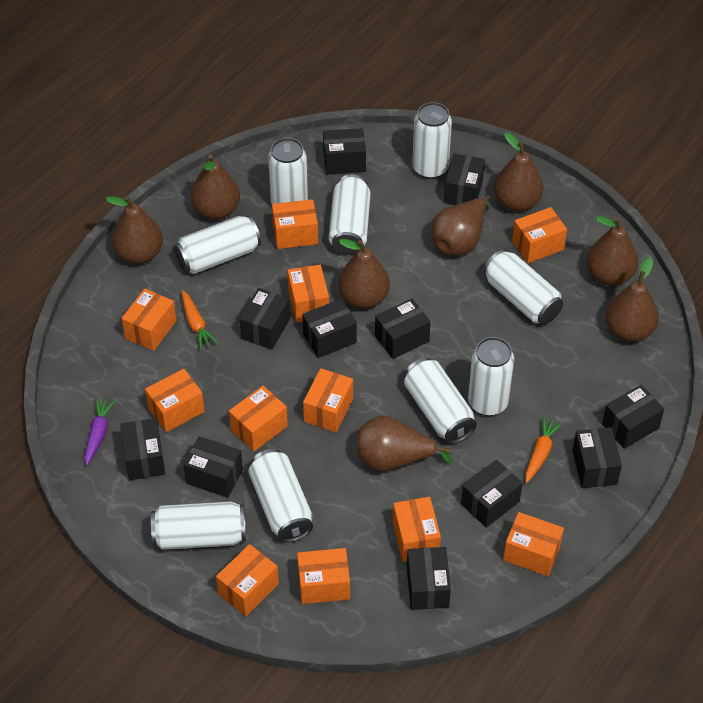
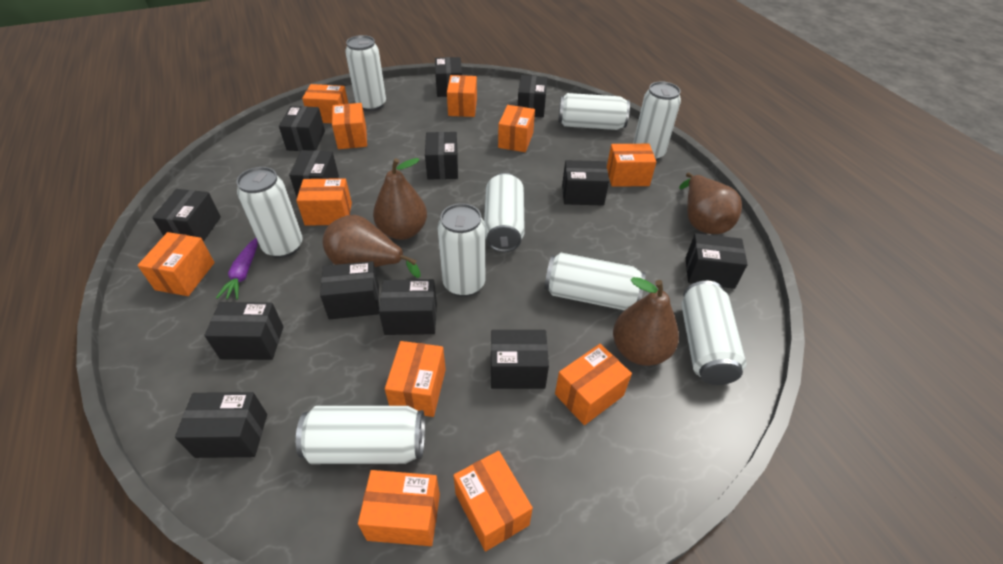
black box: [120,418,165,480] [183,436,243,498] [240,288,290,349] [302,299,357,358] [323,128,366,175] [375,299,431,359] [407,547,451,610] [444,153,485,205] [461,460,523,528] [572,427,622,488] [602,385,664,449] = 11 -> [152,189,221,242] [175,392,267,458] [204,302,284,360] [279,106,325,151] [289,150,339,197] [320,261,379,320] [379,279,437,335] [425,132,458,180] [435,57,462,97] [491,330,549,389] [518,75,547,118] [562,160,609,206] [686,233,748,289] = 13
brown pear: [105,196,163,264] [190,154,240,220] [338,239,390,308] [357,415,452,471] [431,195,490,256] [494,132,543,212] [587,216,638,285] [605,257,659,342] = 8 -> [323,215,421,278] [373,158,427,240] [613,277,679,366] [679,172,742,234] = 4
orange carrot: [182,290,218,350] [525,416,562,483] = 2 -> none = 0

